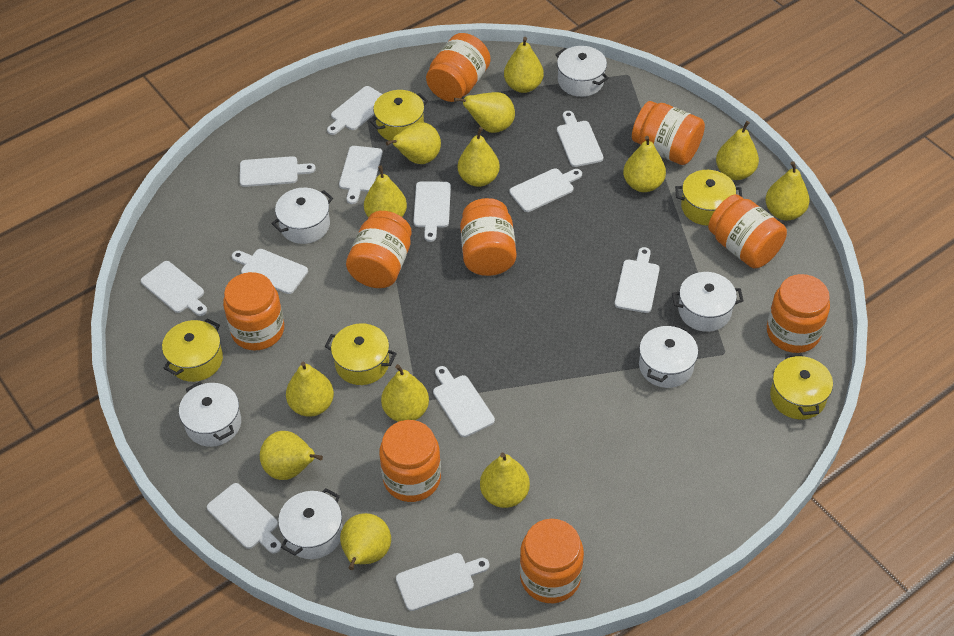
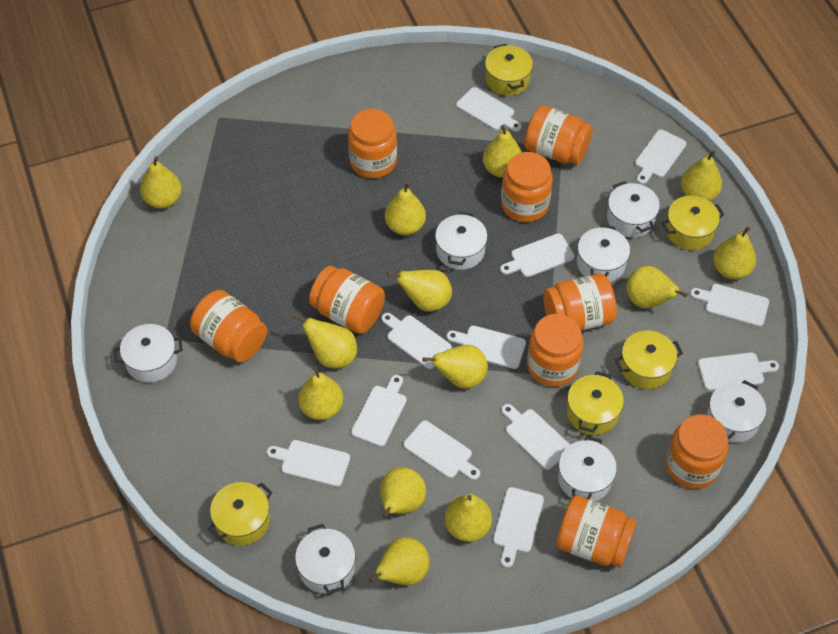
white pot: [179,381,241,447] [271,188,333,244] [278,488,343,559] [555,46,609,97] [639,324,698,388] [672,272,744,332] = 6 -> [114,324,183,383] [295,524,355,594] [435,212,488,270] [558,436,617,501] [577,225,630,282] [607,181,660,238] [707,380,766,443] = 7

